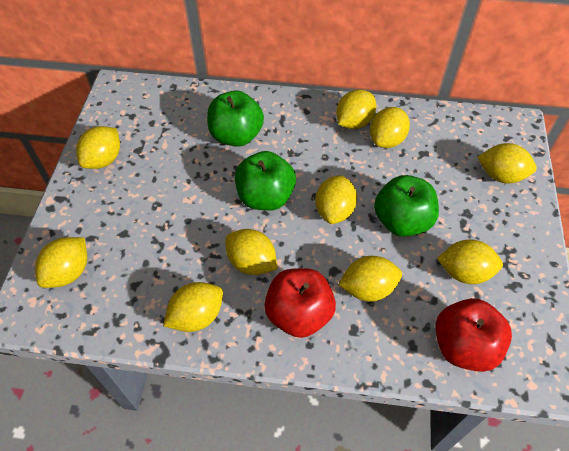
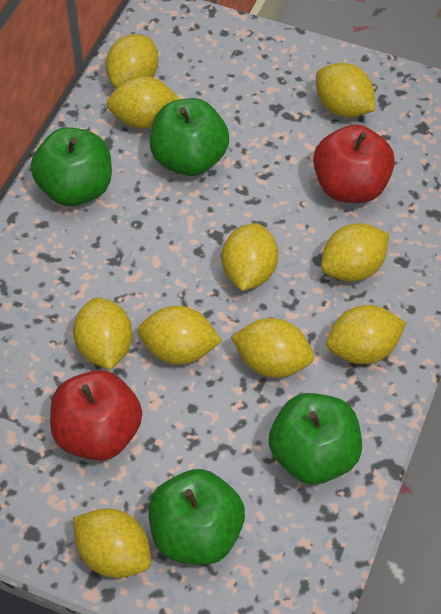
green apple: [207,91,264,147] [235,151,296,211] [374,175,439,237] = 3 -> [31,127,112,206] [148,469,245,565] [150,98,229,176] [269,393,362,484] = 4

